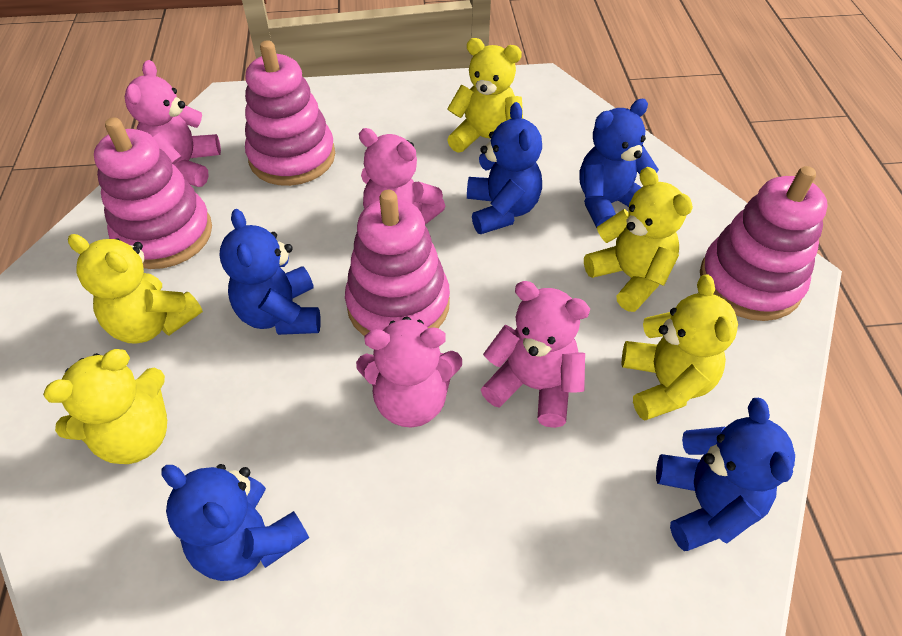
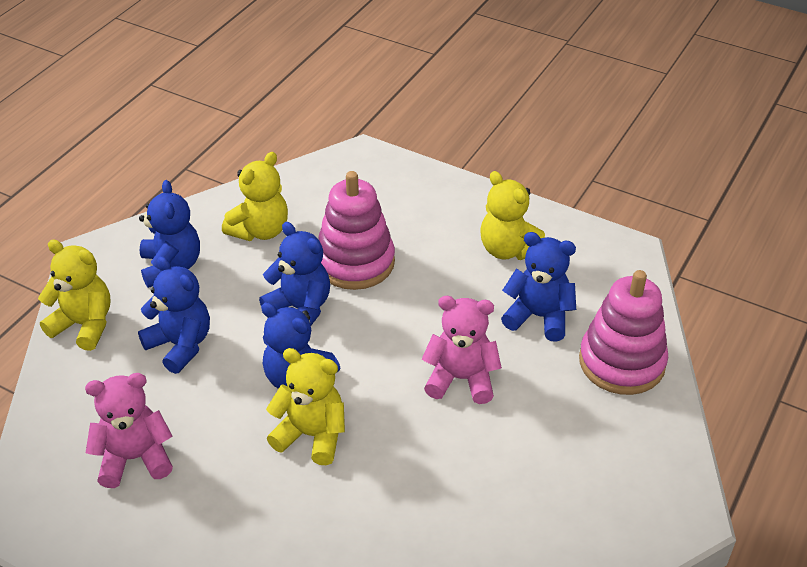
pink stacking toy: [94,117,212,269] [245,40,335,186] [345,190,450,336] [700,166,828,321] = 4 -> [318,171,395,290] [579,270,668,395] = 2
pink teddy bear: [125,60,221,187] [356,316,462,428] [359,128,445,225] [481,281,590,428] = 4 -> [85,373,173,488] [421,296,502,404] = 2
yellow teddy bear: [43,349,167,464] [68,234,203,344] [447,38,523,153] [584,167,693,312] [622,274,738,421] = 5 -> [38,240,111,351] [222,152,288,241] [266,348,345,465] [481,171,546,260] = 4

